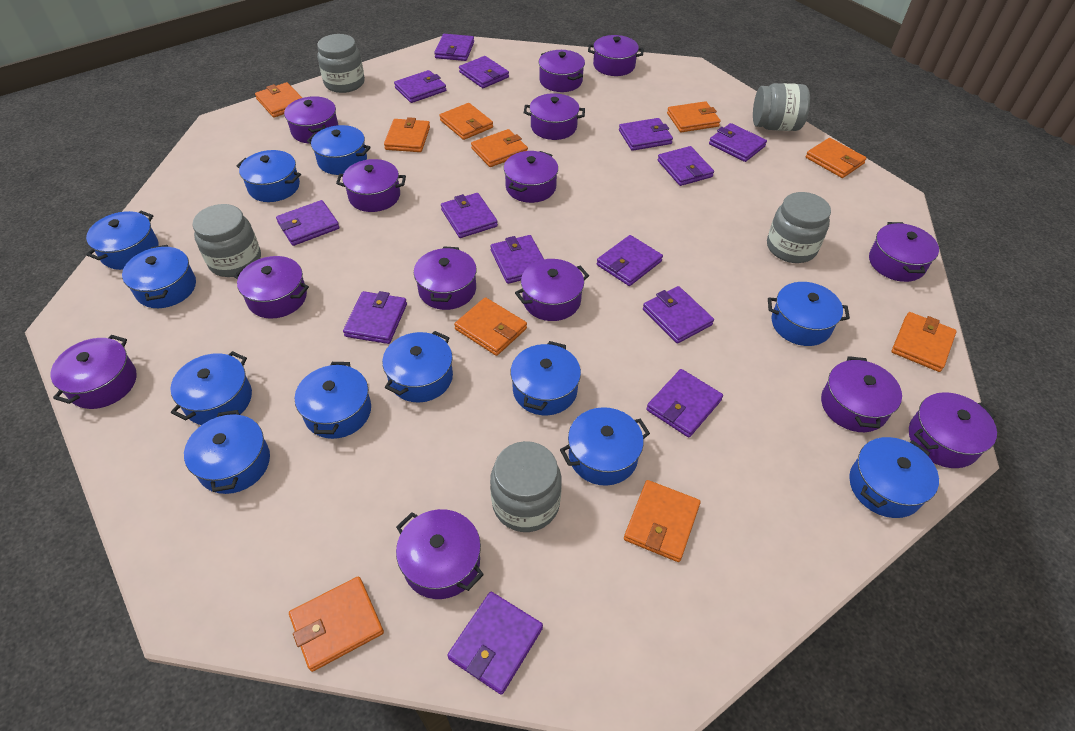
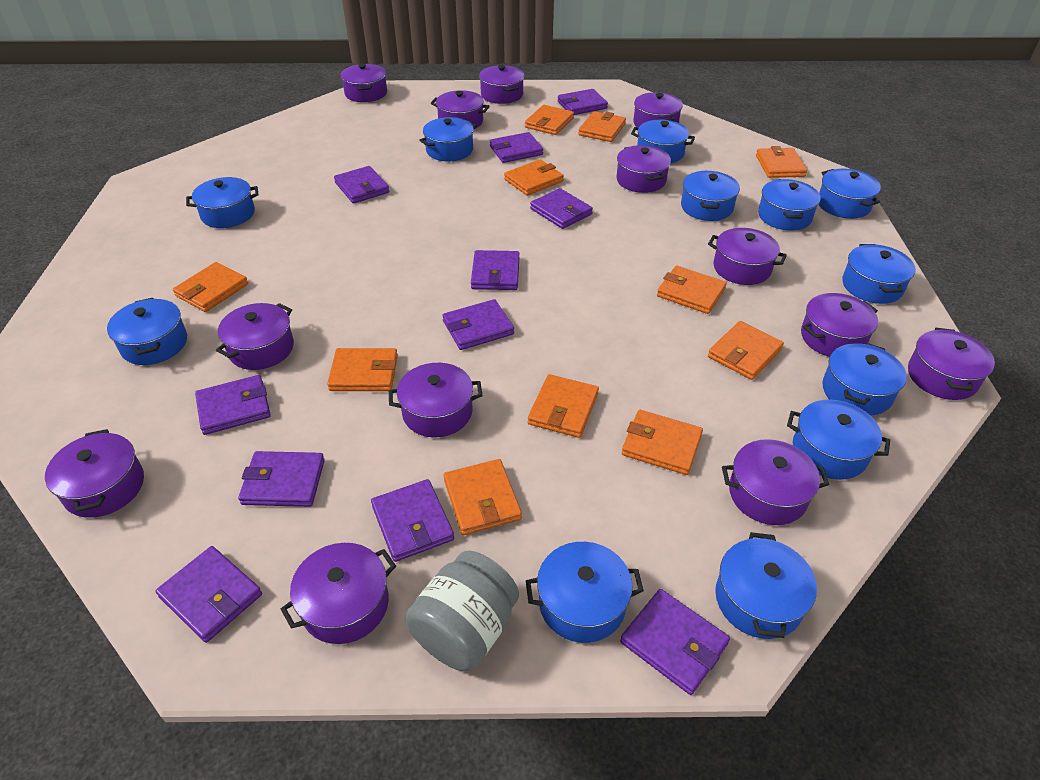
grey jar: [192,204,261,277] [317,34,365,93] [490,441,562,532] [753,83,810,131] [767,192,831,263] = 5 -> [406,551,519,671] = 1
orange wallet: [255,82,302,118] [289,576,384,672] [384,117,430,152] [439,103,493,140] [454,297,527,356] [471,129,528,167] [624,480,701,562] [667,101,721,132] [806,138,867,178] [891,312,957,372] = 10 -> [173,262,248,312] [327,348,398,391] [444,459,522,535] [504,159,564,196] [525,105,574,135] [528,374,599,438] [578,111,626,142] [622,410,703,475] [657,266,727,314] [708,321,784,380] [756,146,807,178] = 11
purple pot: [50,335,136,409] [234,256,309,319] [284,96,338,144] [336,159,406,212] [396,509,484,599] [414,246,477,310] [504,151,558,203] [515,259,589,321] [524,93,585,140] [539,50,585,92] [588,35,643,76] [821,356,902,432] [869,222,939,282] [909,392,997,468] = 14 -> [45,429,144,518] [216,303,294,370] [281,543,396,644] [340,64,387,102] [389,363,483,438] [431,90,490,129] [479,65,524,104] [616,145,671,193] [633,92,683,128] [708,228,787,285] [722,439,829,525] [801,293,878,357] [908,328,995,400] = 13
purple wallet: [276,200,340,246] [343,291,407,344] [394,70,446,103] [434,34,474,61] [441,193,498,238] [447,592,543,694] [459,56,509,88] [490,235,544,284] [597,235,663,286] [619,118,673,151] [643,286,714,343] [646,369,723,438] [657,146,714,186] [709,123,767,162] = 14 -> [155,546,262,643] [195,375,271,435] [238,451,325,507] [334,166,389,203] [371,479,454,562] [442,299,514,350] [471,250,519,290] [490,132,543,163] [530,188,593,229] [558,89,608,115] [620,589,730,695] = 11

